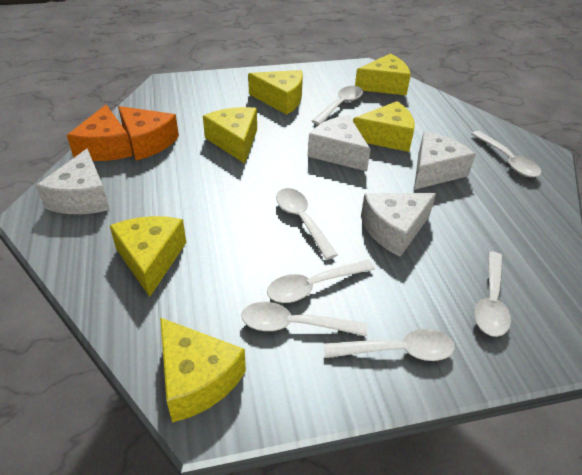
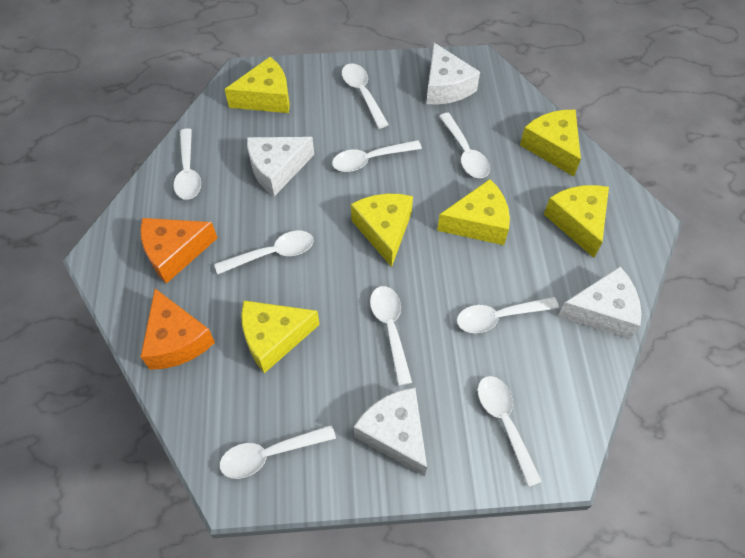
white spoon: [241,302,367,336] [267,260,375,303] [276,188,338,260] [312,86,363,125] [324,329,455,361] [471,131,541,178] [474,252,511,337] = 7 -> [173,128,201,200] [214,231,314,274] [219,425,336,479] [332,140,422,172] [342,64,389,129] [370,286,412,386] [439,113,490,178] [457,297,559,333] [477,376,542,487] = 9

